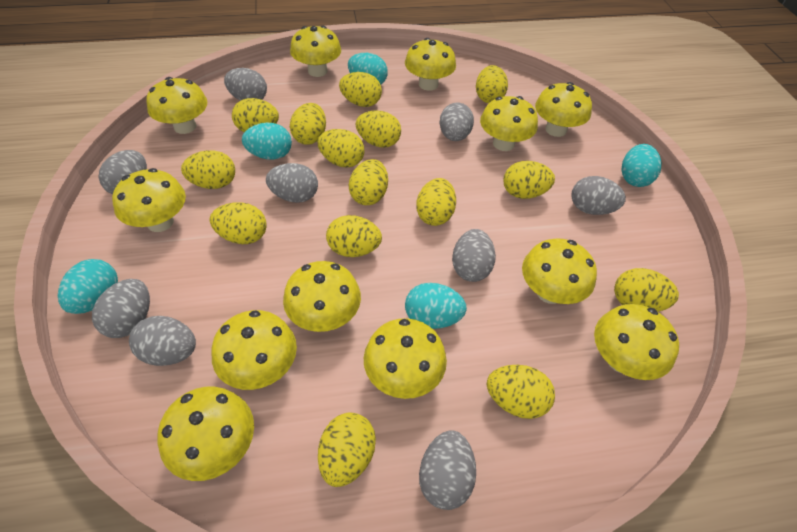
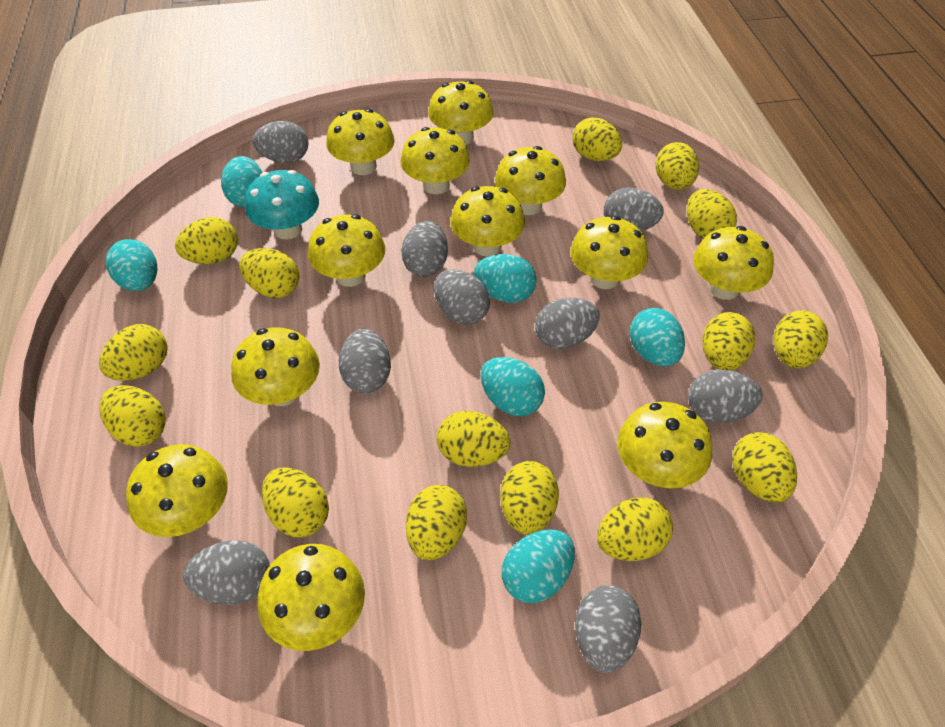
turquoise egg: [58,259,118,314] [242,123,292,160] [348,53,388,84] [405,283,467,329] [622,144,662,187] = 5 -> [106,239,157,291] [221,156,263,207] [474,254,537,303] [481,357,545,416] [502,529,575,603] [630,308,685,366] = 6
turquoise mushroom: none = 0 -> [245,170,319,239] = 1

